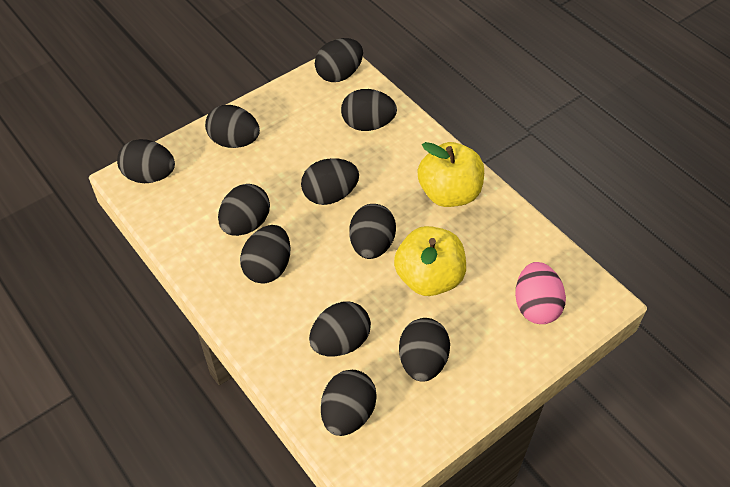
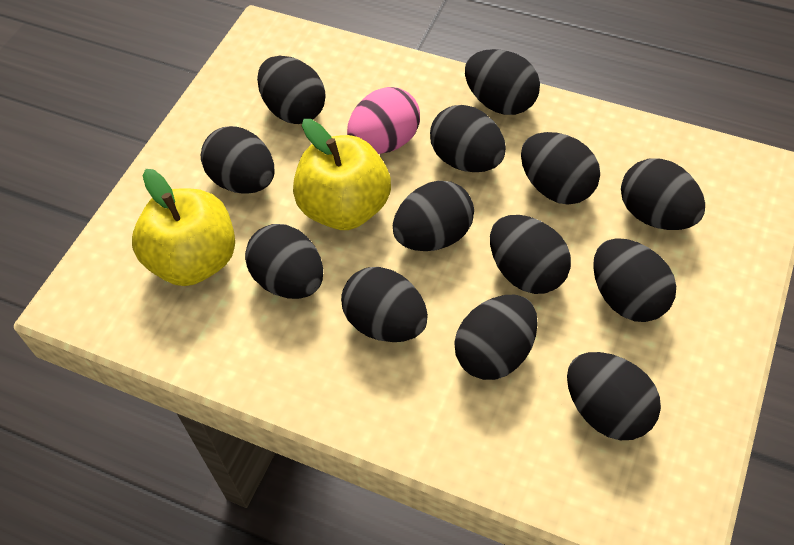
black egg: [117,139,175,183] [205,105,260,148] [218,184,270,236] [240,225,290,284] [301,158,359,205] [309,302,371,357] [315,38,363,82] [321,370,377,436] [341,89,397,131] [349,204,396,259] [399,318,450,382] = 11 -> [201,126,274,194] [245,224,323,299] [257,56,326,124] [341,267,428,342] [393,181,474,251] [430,105,506,172] [454,295,538,380] [465,49,540,115] [490,215,571,294] [521,132,600,205] [567,352,661,440] [593,238,676,322] [621,158,705,230] = 13

